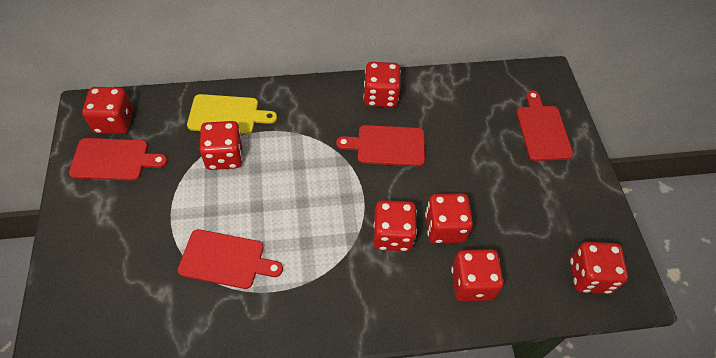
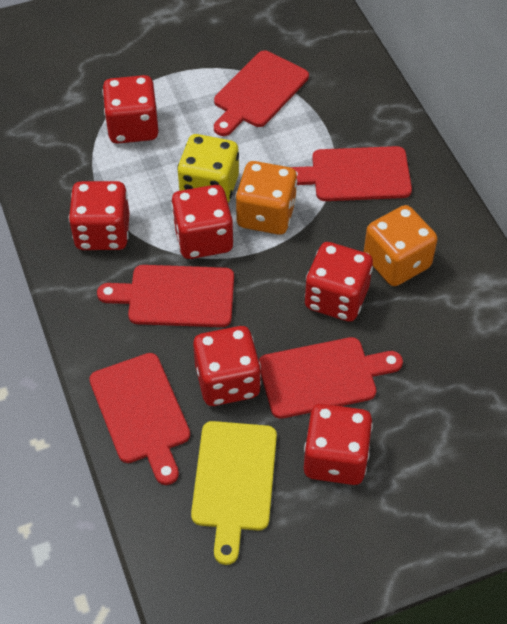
orange dice: none = 0 -> [236,161,297,235] [364,205,437,286] = 2
red cutting board: [69,138,167,181] [178,229,283,289] [336,125,425,166] [516,90,573,161] = 4 -> [89,353,190,485] [97,265,234,327] [214,51,309,136] [259,337,403,419] [290,146,412,201] = 5
red dice: [82,87,133,134] [200,121,243,170] [363,62,401,107] [373,200,417,251] [425,193,473,243] [451,249,504,301] [570,242,628,294] = 7 -> [69,181,129,250] [102,75,159,144] [171,185,233,259] [193,326,261,406] [304,404,373,485] [305,242,373,322] = 6
yellow dice: none = 0 -> [177,134,239,203] = 1

